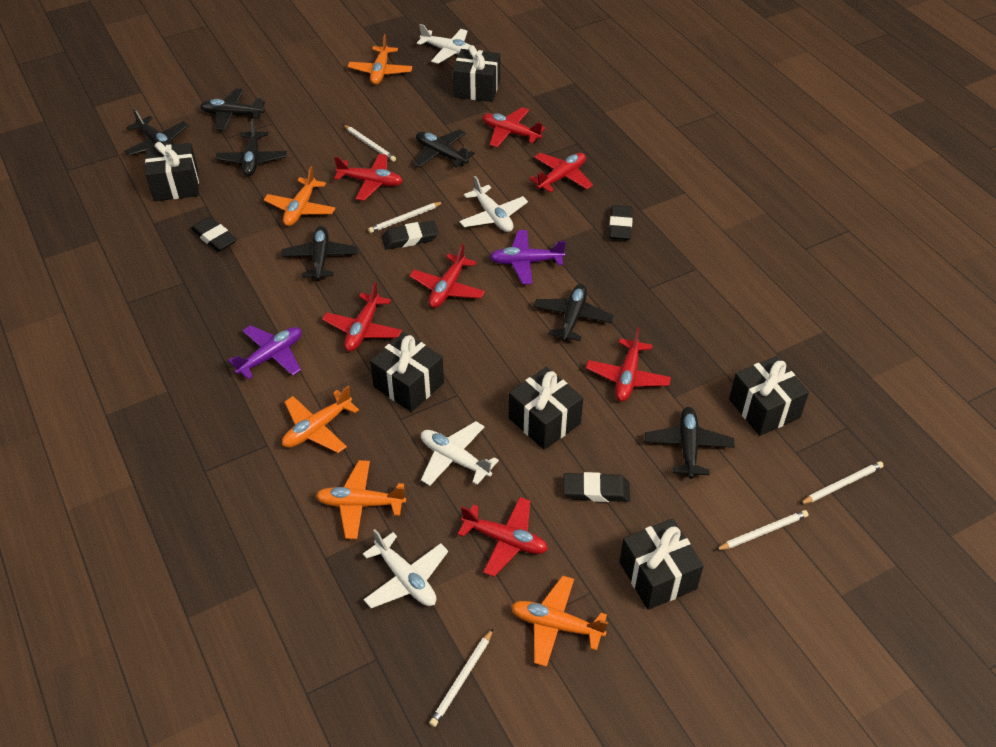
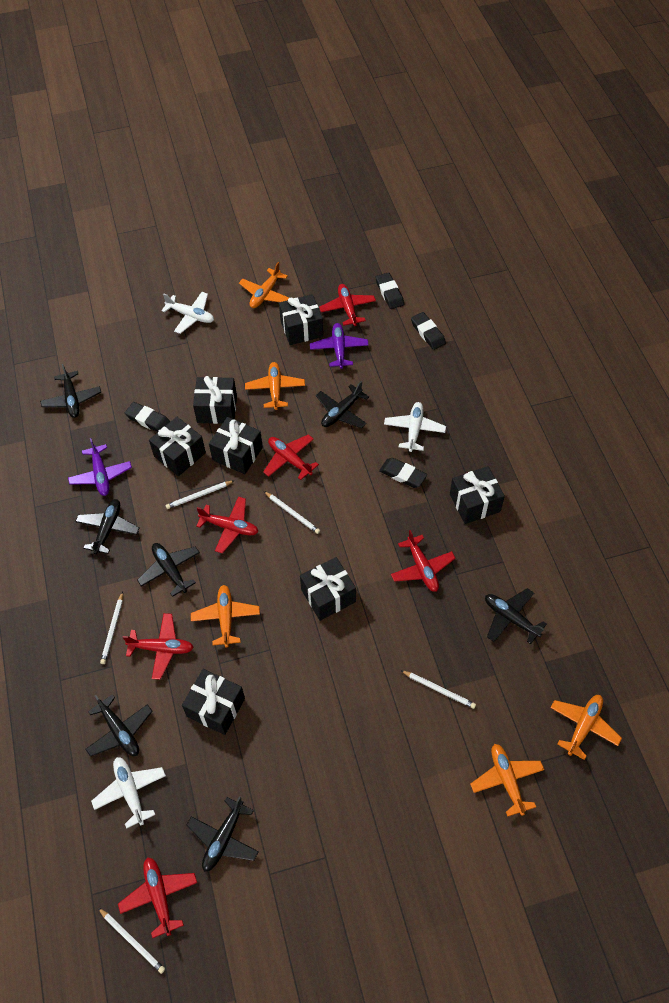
black gift: [145,142,199,201] [370,332,444,412] [453,45,500,102] [509,367,583,450] [619,518,704,610] [729,356,809,436] = 6 -> [149,417,206,477] [182,669,245,735] [193,376,237,424] [209,417,263,474] [279,294,323,345] [300,557,356,621] [450,466,505,524] = 7
red plane: [322,282,402,352] [334,154,403,201] [409,244,485,308] [458,497,548,577] [483,107,545,147] [529,153,593,193] [586,328,671,402] = 7 -> [118,858,197,938] [122,613,194,680] [196,497,258,554] [263,434,319,480] [319,284,376,326] [391,530,456,592] = 6
white plane: [363,529,448,608] [417,24,471,64] [421,421,499,486] [459,176,528,232] = 4 -> [91,757,166,829] [161,292,214,334] [384,402,446,452] = 3

